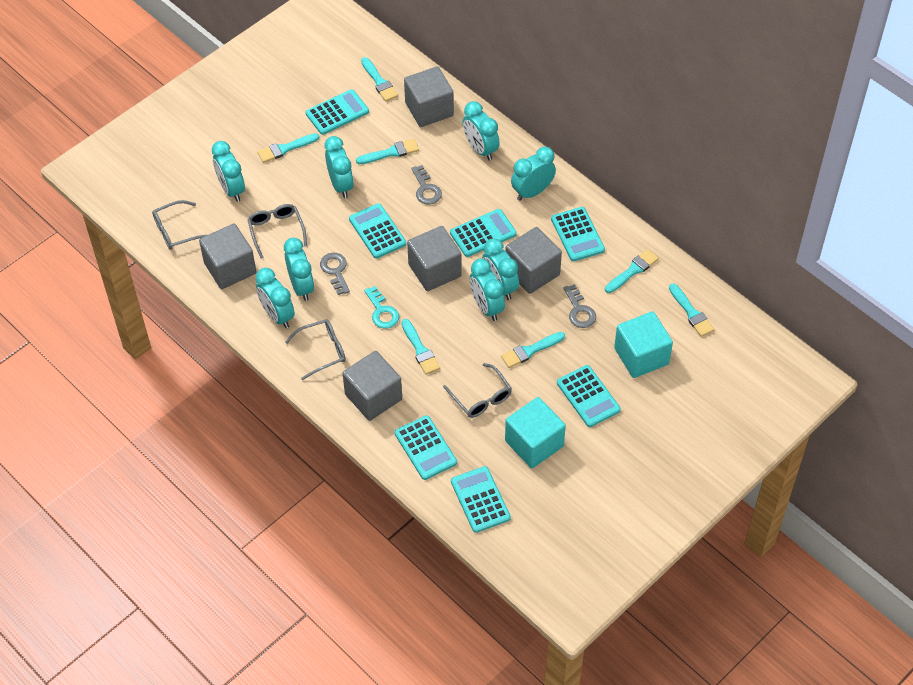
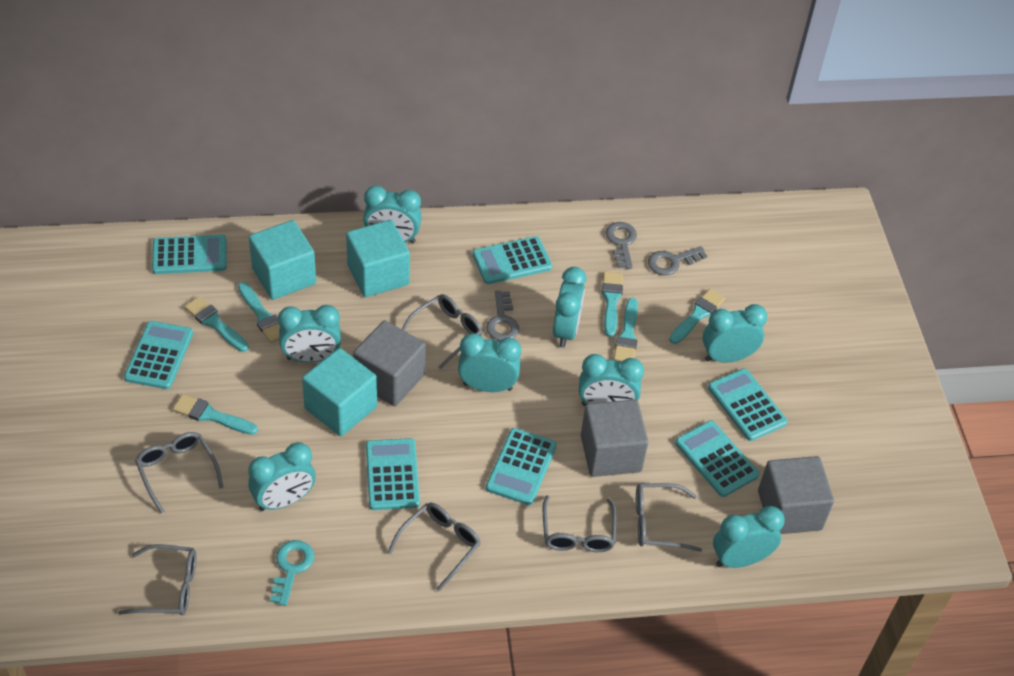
grey cube: [199,223,256,289] [342,351,402,421] [404,66,454,127] [407,226,462,291] [506,227,562,294] = 5 -> [353,320,426,406] [581,399,649,477] [758,456,834,534] = 3
grey glasses: [152,200,207,250] [247,204,307,259] [285,319,346,380] [443,363,512,418] = 4 -> [118,544,196,615] [135,432,224,513] [388,503,481,591] [402,294,482,369] [543,495,617,552] [636,483,702,552] = 6
turquoise brush: [257,133,319,163] [356,139,419,164] [361,57,398,101] [401,319,440,375] [501,332,565,368] [605,249,659,293] [669,283,715,337] = 7 -> [173,394,258,435] [184,296,249,352] [238,282,280,343] [602,271,623,337] [614,298,638,362] [669,288,725,344] = 6
turquoise cube: [505,397,566,468] [614,311,673,378] = 2 -> [249,220,316,300] [302,348,377,436] [346,220,410,297] = 3

